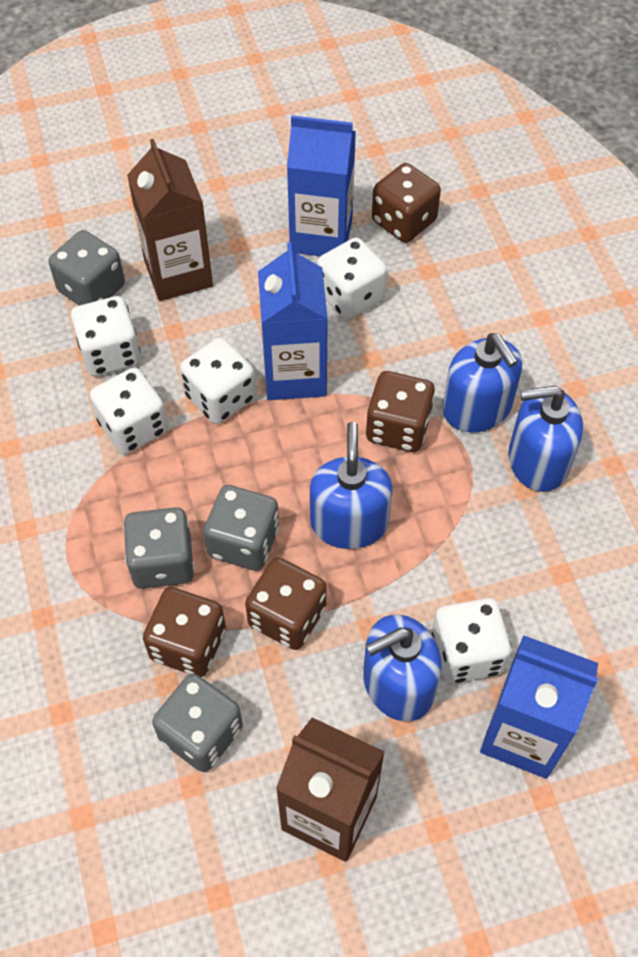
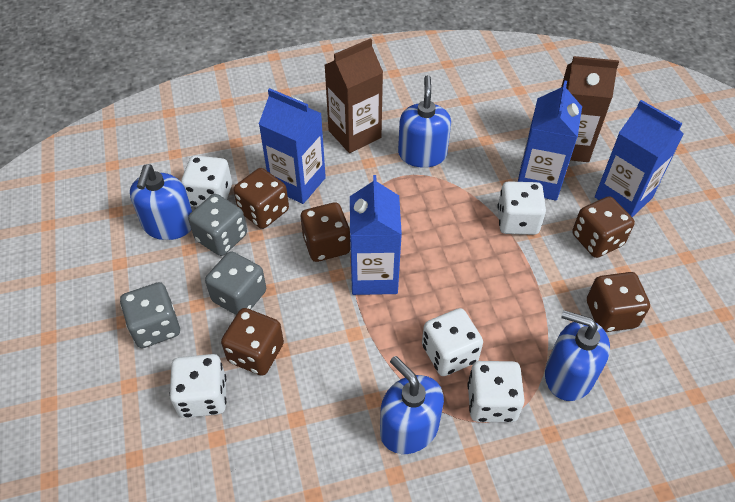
blue carton: [258,242,328,400] [287,116,356,256] [480,635,598,779] = 3 -> [259,88,326,204] [350,175,402,295] [518,81,582,201] [595,100,684,217] = 4
brown dice: [143,587,226,677] [245,557,327,650] [366,371,435,452] [372,163,441,243] = 4 -> [221,308,284,376] [233,168,289,229] [301,202,350,262] [572,196,635,258] [587,272,650,332] = 5
grey dice: [49,230,125,306] [123,507,194,589] [152,674,243,772] [203,485,279,571] = 4 -> [120,282,180,348] [188,194,247,256] [205,251,266,315] = 3

